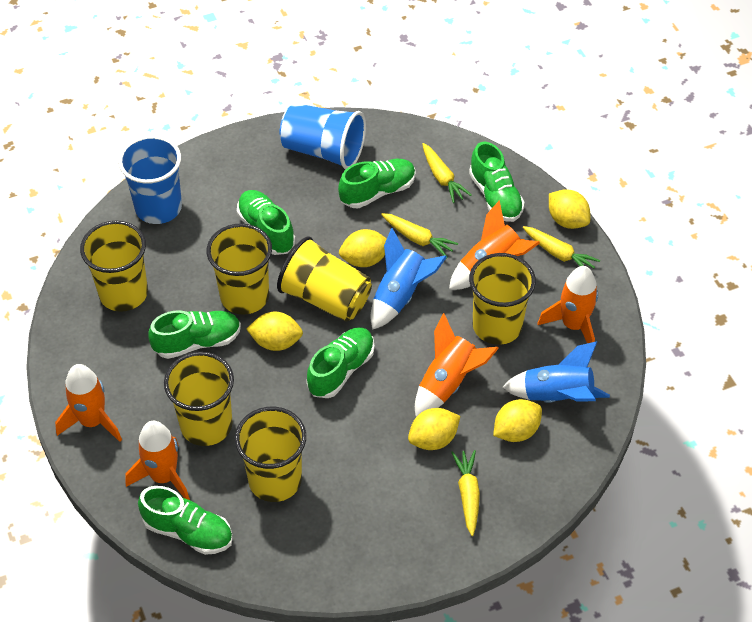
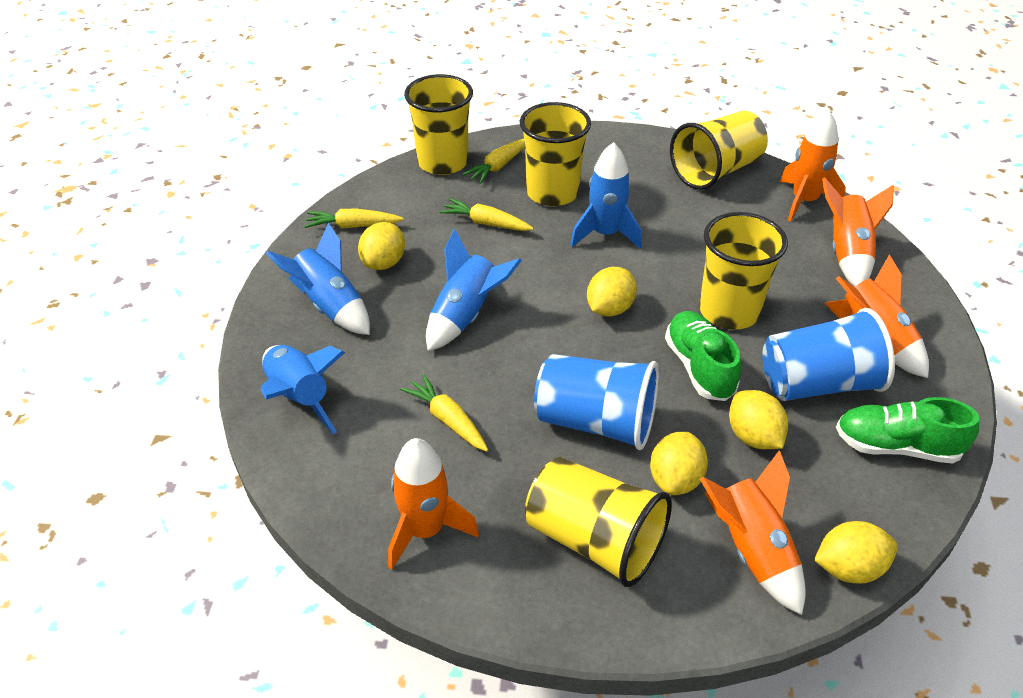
blue rocket: [371,228,447,330] [502,341,610,403] = 2 -> [261,345,345,434] [266,223,370,335] [426,229,522,351] [570,142,642,249] = 4
green shoe: [138,486,233,555] [148,311,241,359] [237,190,295,255] [307,327,374,398] [338,159,416,208] [469,142,524,222] = 6 -> [665,311,741,401] [836,397,979,463] = 2
yellow cup: [80,221,148,312] [164,352,234,446] [207,223,272,315] [235,407,306,502] [277,236,372,322] [469,253,536,345] = 6 -> [404,74,473,175] [520,102,591,206] [525,457,672,587] [670,111,768,190] [699,212,788,330] = 5

